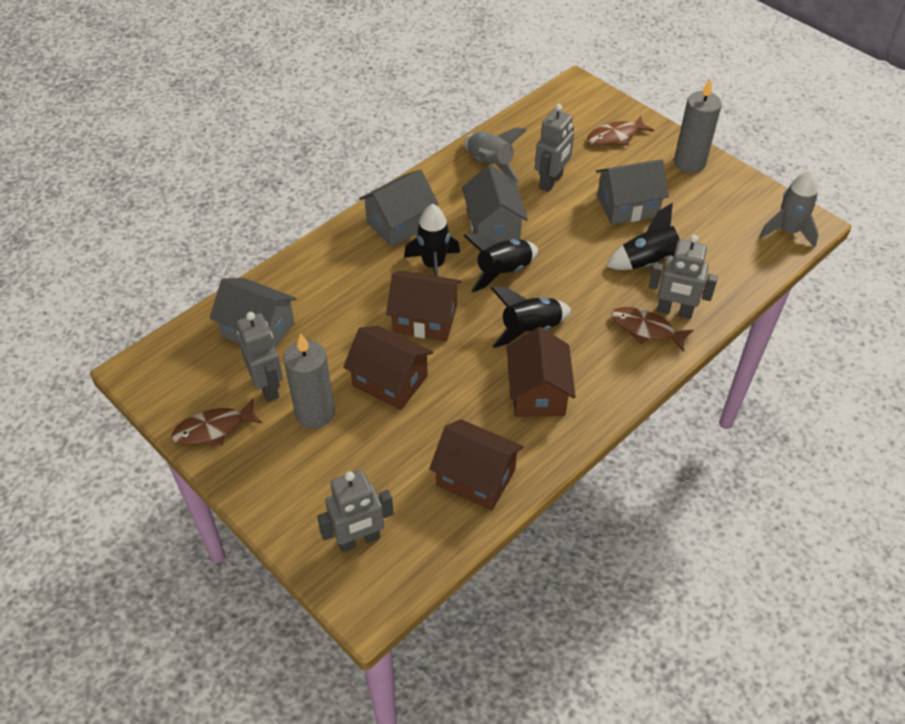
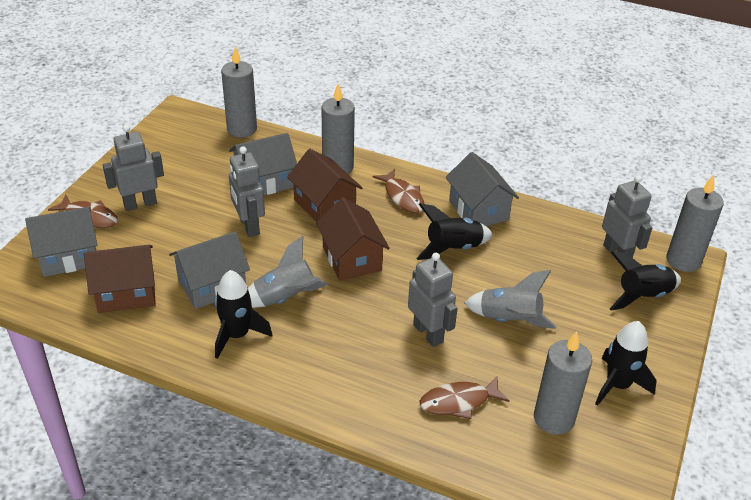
brown house: [343,326,433,410] [386,271,462,341] [429,419,524,510] [506,327,576,417] = 4 -> [84,245,156,313] [287,149,362,222] [316,197,390,281] = 3
grey candle: [283,333,335,428] [674,78,722,173] = 2 -> [221,47,257,138] [321,84,355,174] [534,331,592,435] [667,175,724,272] = 4

